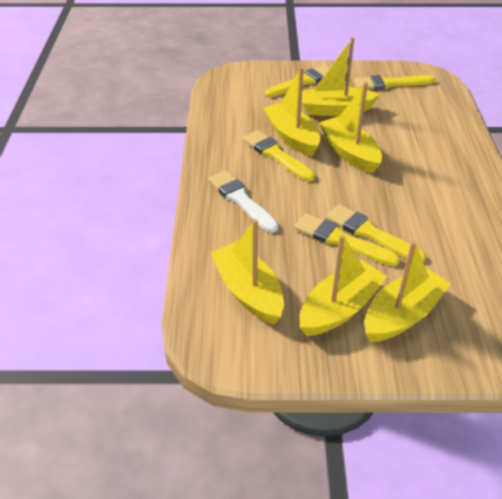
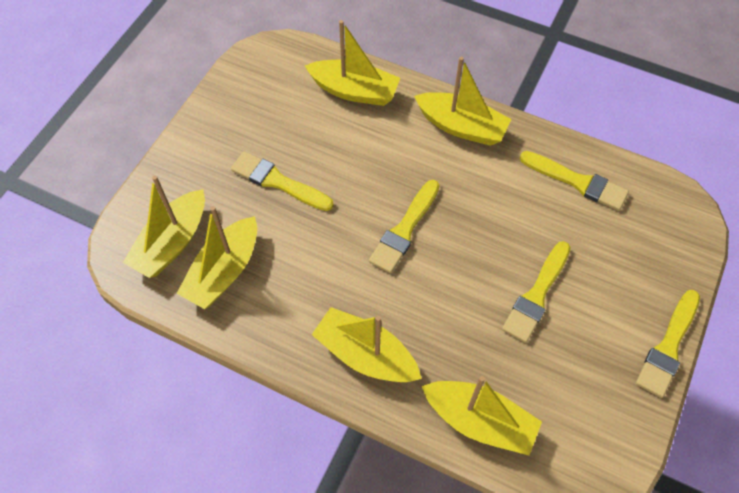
white brush: [208,170,279,233] = 1 -> none = 0

